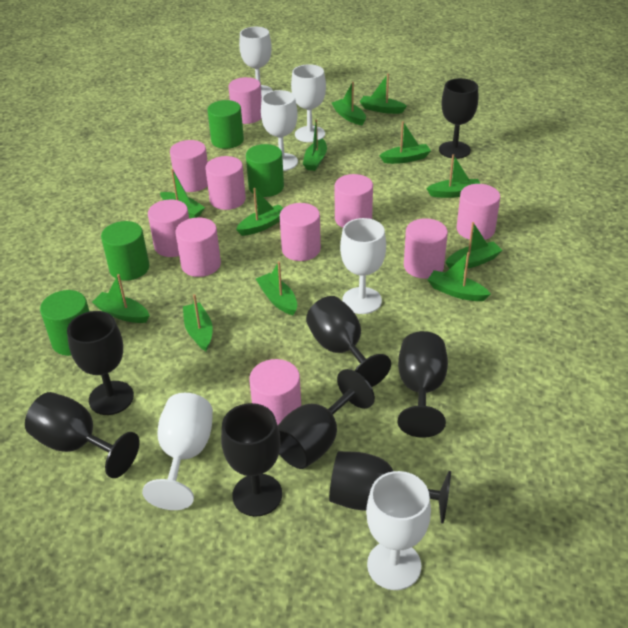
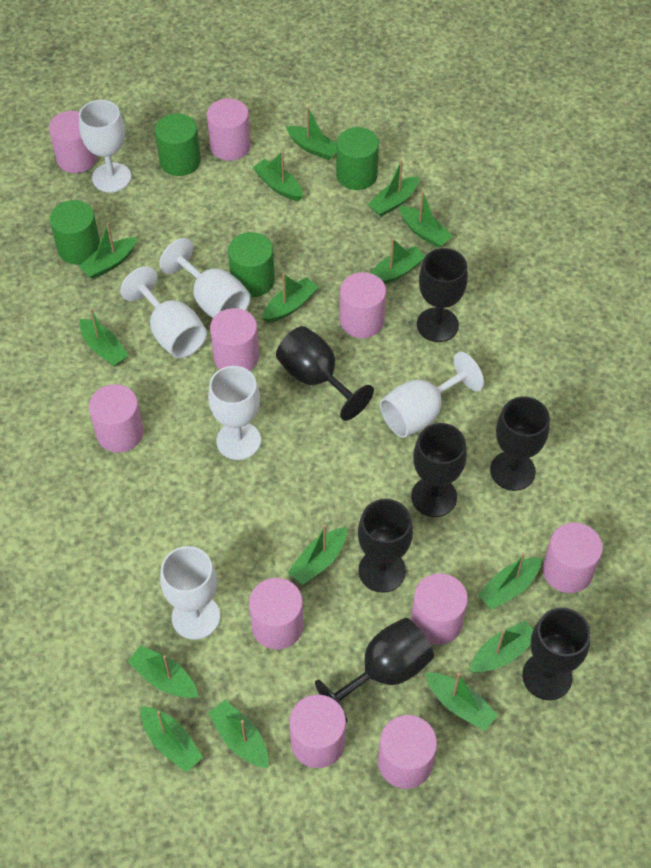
black goblet: [25,392,139,478] [67,311,134,415] [221,403,282,517] [278,369,375,469] [306,296,391,387] [329,451,451,523] [397,331,448,438] [439,78,478,159] = 8 -> [276,326,374,421] [315,618,434,723] [358,499,413,593] [411,423,467,517] [417,248,468,342] [490,397,550,491] [522,607,591,700] = 7
green boat: [92,274,150,323] [160,169,205,218] [183,294,213,351] [236,188,283,236] [256,261,297,315] [303,119,327,171] [332,82,366,126] [360,74,407,114] [379,121,431,164] [426,154,481,198] [427,252,491,301] [445,222,502,269] = 12 -> [78,223,137,279] [79,308,129,367] [127,645,198,698] [141,706,203,772] [208,700,269,768] [252,151,303,201] [262,273,319,323] [286,107,337,160] [288,525,347,585] [368,160,419,217] [371,238,425,284] [399,191,453,248] [426,673,498,731] [470,621,533,673] [478,553,541,610] = 15

